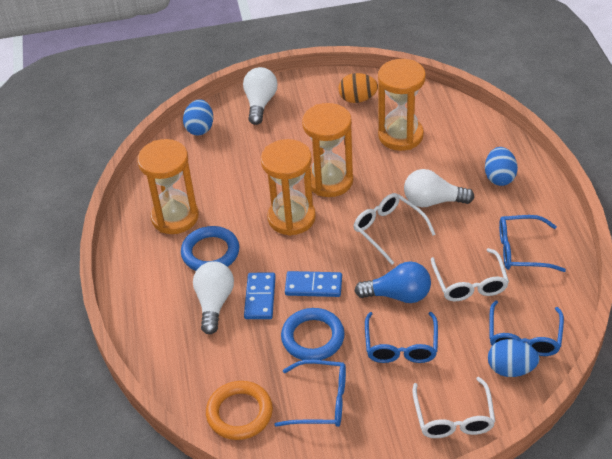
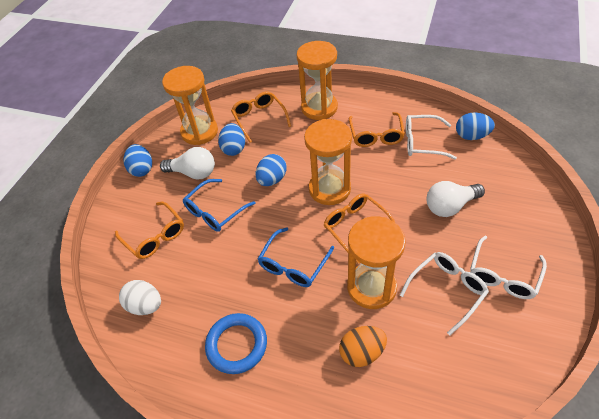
blue domino: [244,273,276,319] [285,271,342,297] = 2 -> none = 0
blue egg: [183,99,213,136] [485,147,518,186] [488,339,540,377] = 3 -> [123,144,152,177] [218,123,245,156] [256,154,287,186] [456,112,495,140] = 4
blue glasses: [274,360,346,427] [365,312,438,363] [489,300,564,356] [499,215,566,272] = 4 -> [183,179,256,232] [258,227,334,287] = 2
blue light bulb: [355,261,431,303] = 1 -> none = 0
blue ring: [181,226,239,271] [281,308,345,360] = 2 -> [205,313,267,374] = 1
orange glasses: none = 0 -> [115,202,184,259] [231,92,291,143] [323,194,395,264] [349,112,405,147] = 4
orange ring: [206,381,273,440] = 1 -> none = 0
white egg: none = 0 -> [119,280,161,315] = 1
white light bulb: [193,261,234,334] [243,67,277,125] [404,169,475,207] = 3 -> [160,147,215,180] [427,181,485,217] = 2

